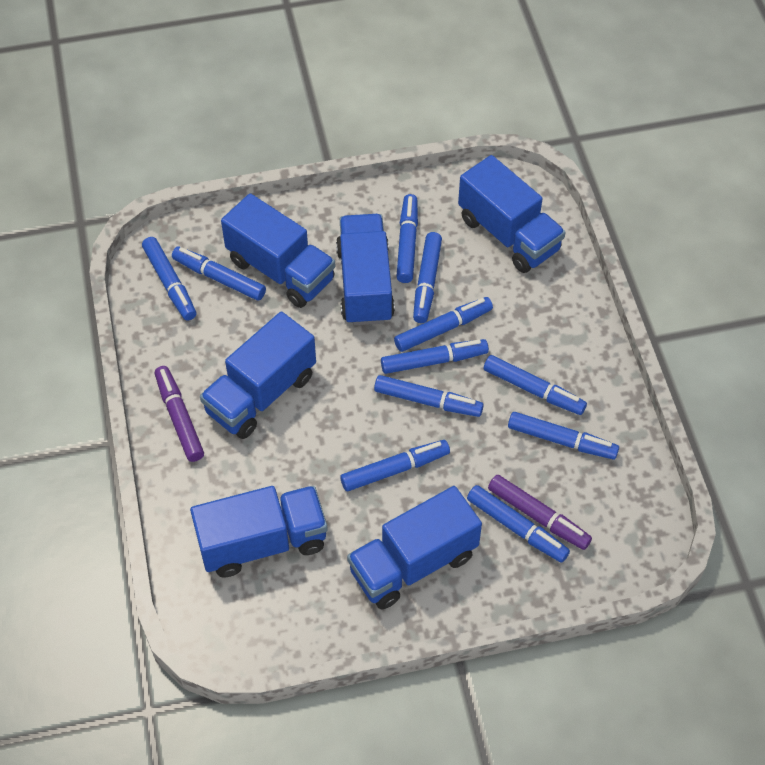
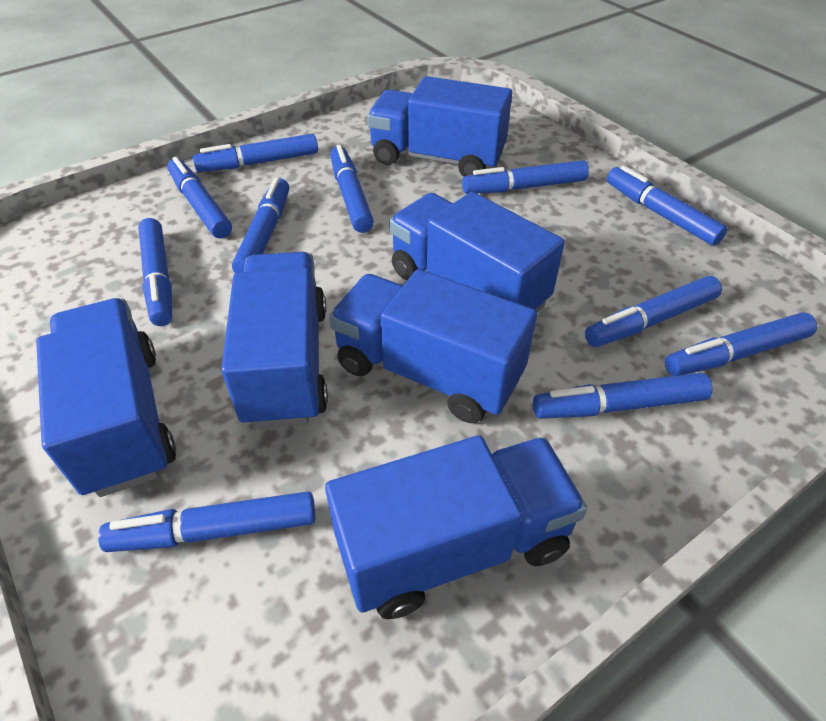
purple marker: [155,366,204,462] [488,475,592,550] = 2 -> none = 0

